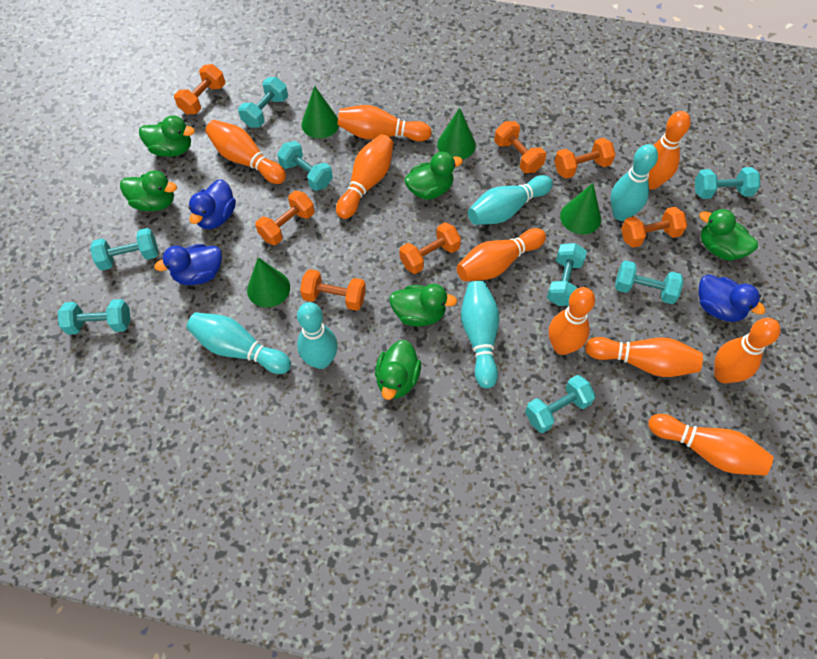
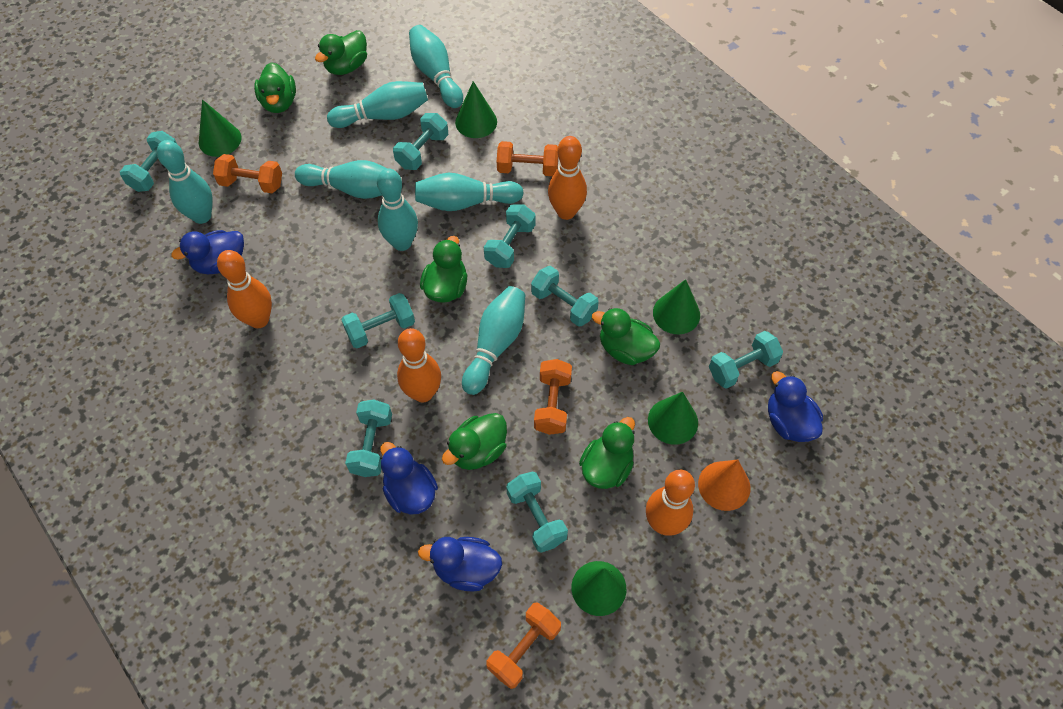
blue duck: [154,244,222,285] [188,179,236,229] [698,274,766,322] = 3 -> [171,230,244,274] [380,442,438,515] [418,537,502,592] [768,371,823,442] = 4
green cone: [247,257,290,307] [302,86,339,139] [437,108,476,159] [560,183,601,235] = 4 -> [199,100,242,157] [455,81,497,138] [571,561,626,616] [648,392,698,445] [653,279,700,334] = 5
orange bowling pin: [205,120,286,184] [336,134,394,219] [338,105,432,142] [457,228,546,281] [549,287,595,355] [585,337,703,377] [648,111,691,189] [648,414,773,476] [714,318,781,383] = 9 -> [217,250,272,328] [397,328,441,402] [548,136,587,220] [646,470,695,536] = 4
orange cone: none = 0 -> [698,460,751,511] = 1
orange dumbbell: [174,64,225,114] [255,191,315,245] [300,269,366,311] [400,222,461,274] [494,121,546,173] [554,138,616,179] [621,207,687,248] = 7 -> [213,154,282,193] [486,602,561,689] [497,141,558,176] [534,359,572,435] = 4
turquoise bowling pin: [187,312,291,374] [297,302,338,369] [461,281,499,388] [468,175,553,225] [610,144,658,221] = 5 -> [157,140,213,224] [295,160,387,199] [327,81,428,128] [377,168,418,251] [409,25,463,108] [415,173,524,211] [462,286,525,395] = 7

